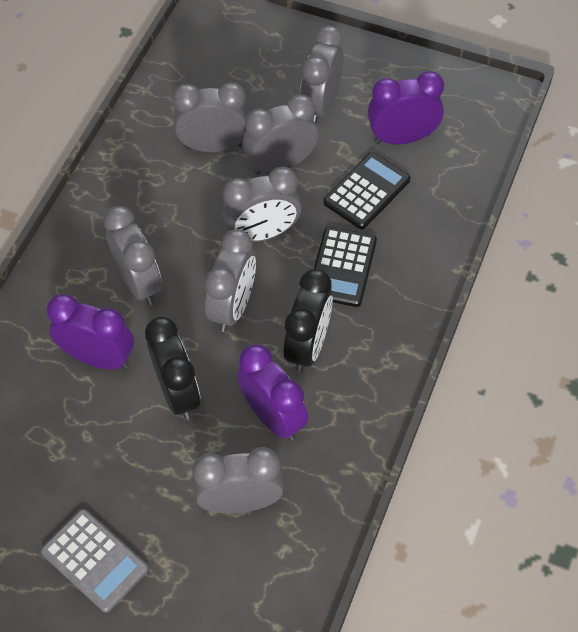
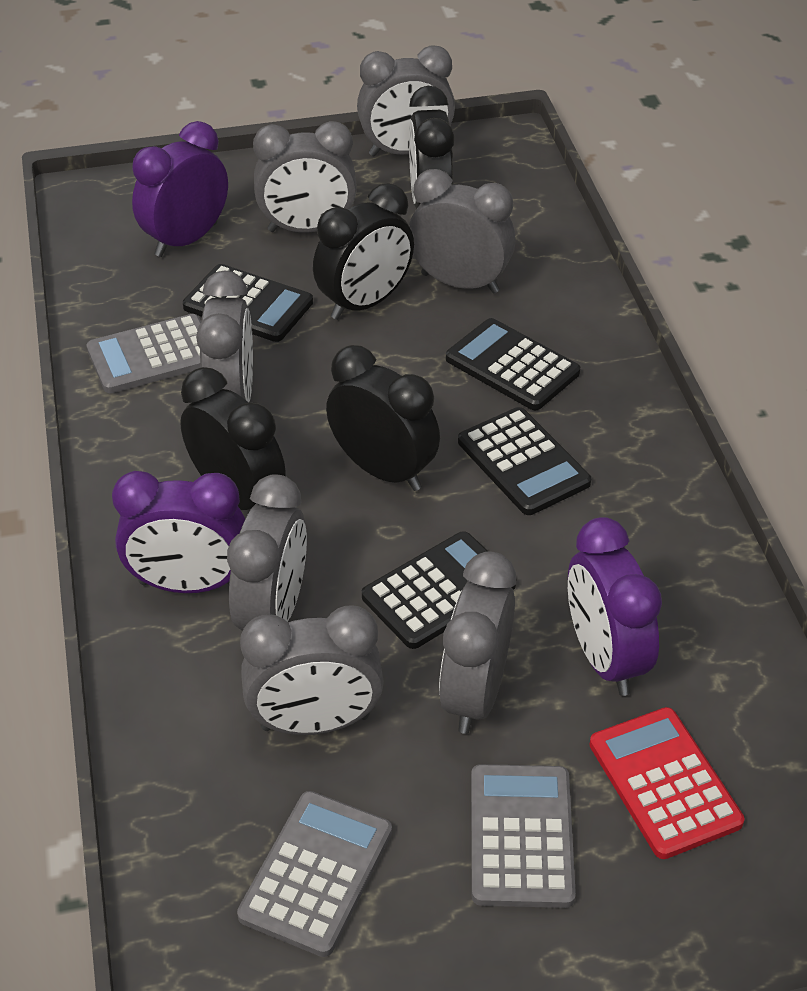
black calculator: [314,227,377,307] [323,152,410,229] = 2 -> [183,264,313,342] [362,531,516,649] [446,318,580,410] [458,407,591,515] = 4
black clock: [145,317,200,419] [283,269,333,372] = 2 -> [180,367,286,510] [313,183,414,320] [326,345,440,491] [409,86,455,209] = 4
grey calculator: [41,509,148,613] = 1 -> [86,314,201,393] [237,791,392,957] [471,764,576,908] = 3
red calculator: none = 0 -> [590,707,744,859] = 1

